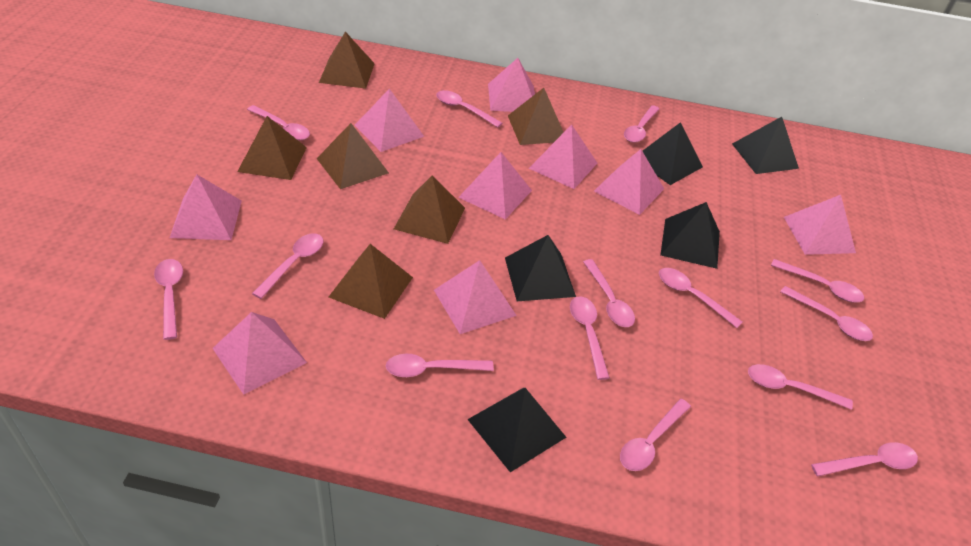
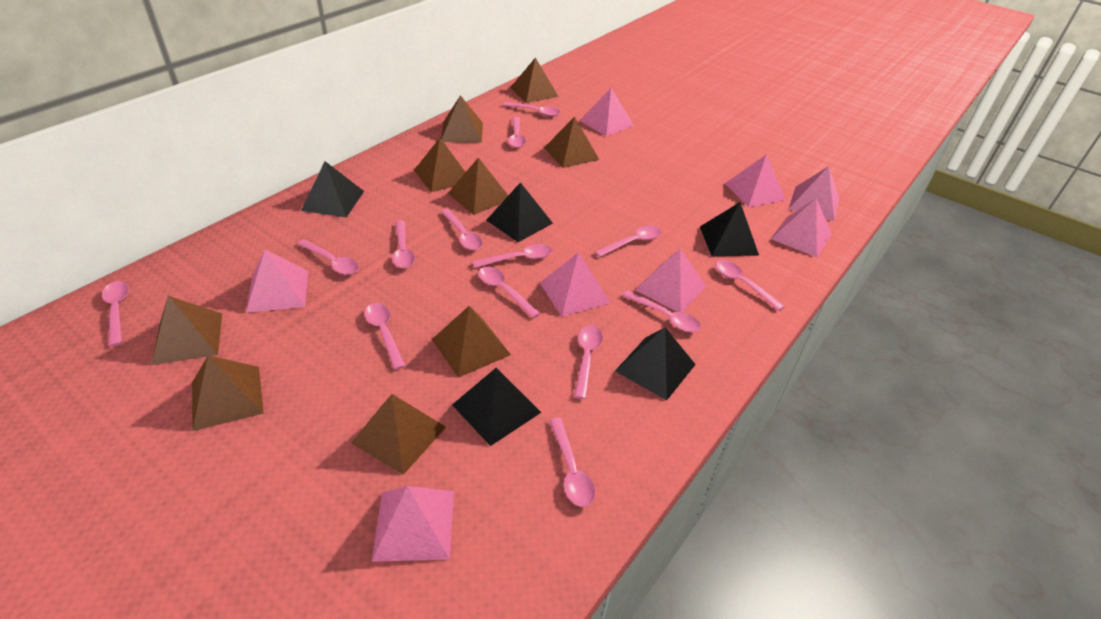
brown pyramid: [237,116,307,180] [317,123,389,189] [319,32,375,89] [329,244,413,319] [394,176,465,244] [508,88,564,145] = 6 -> [152,296,222,365] [192,355,264,431] [351,394,446,475] [414,138,466,192] [432,306,511,378] [441,95,483,143] [448,157,508,215] [510,58,559,103] [544,117,599,168] = 9
pink pyramid: [170,174,242,240] [212,312,307,395] [355,89,424,152] [434,260,517,334] [458,152,532,220] [488,58,535,112] [529,125,597,189] [594,149,664,215] [784,195,856,255] = 9 -> [246,249,308,313] [372,486,454,562] [540,252,610,317] [580,88,634,137] [635,249,706,312] [725,154,786,207] [771,198,832,257] [789,166,839,221] = 8

